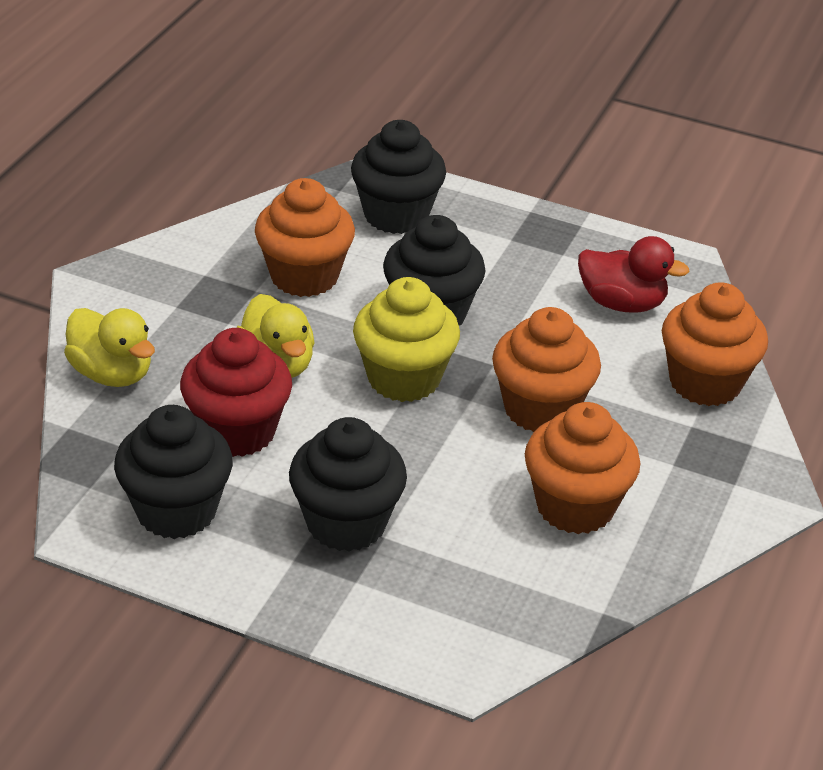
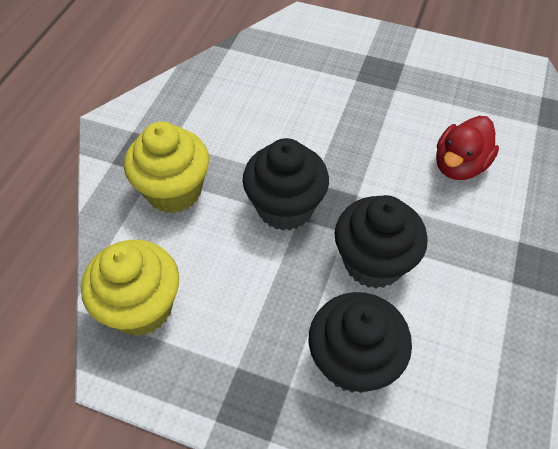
black cupcake: [114,405,233,539] [289,417,407,552] [351,120,446,234] [383,215,486,325] = 4 -> [243,138,329,231] [309,292,412,393] [335,195,428,289] = 3
orange cupcake: [255,178,355,297] [492,307,601,432] [525,402,640,534] [662,282,768,406] = 4 -> none = 0
red cupcake: [180,328,292,457] = 1 -> none = 0
yellow cupcake: [353,277,460,402] = 1 -> [81,240,179,336] [124,121,209,213] = 2
yellow duck: [64,308,155,387] [236,294,314,378] = 2 -> none = 0

